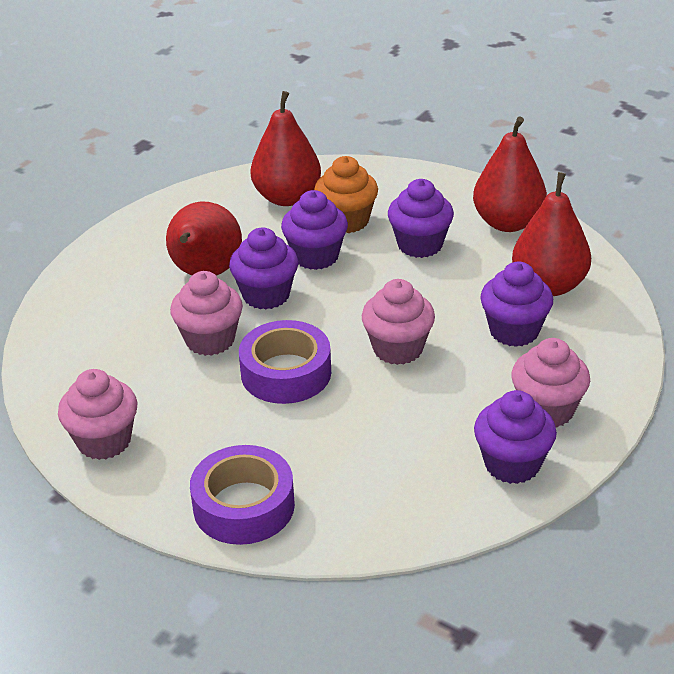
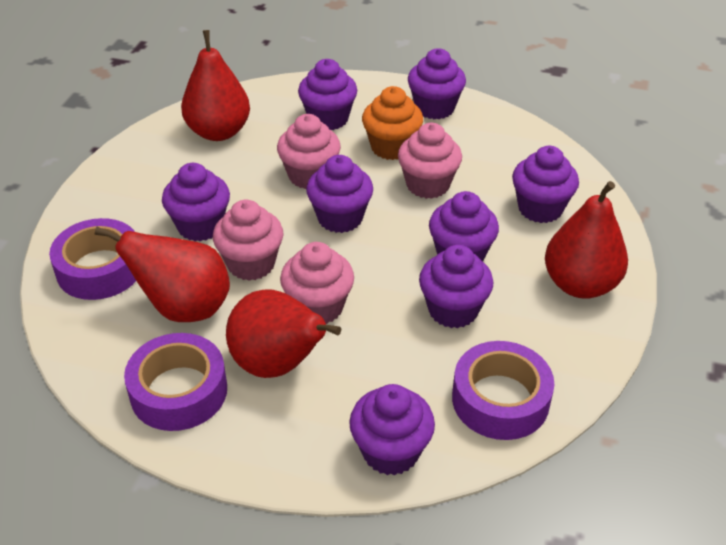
purple cupcake: [229,228,298,310] [281,190,348,270] [388,179,454,258] [474,390,557,484] [480,261,553,347] = 5 -> [162,163,230,241] [298,59,357,130] [306,155,373,233] [349,384,435,475] [408,48,466,119] [419,245,493,328] [429,191,499,261] [512,146,579,223] = 8
purple tape: [190,445,295,545] [239,320,331,404] = 2 -> [49,218,136,300] [124,333,227,431] [452,341,554,440] = 3

